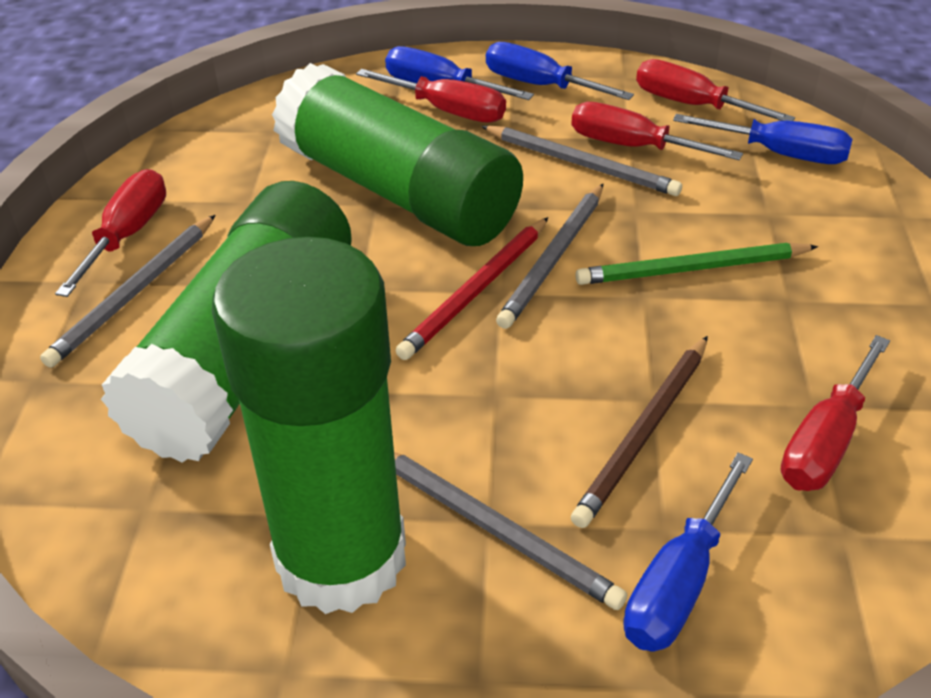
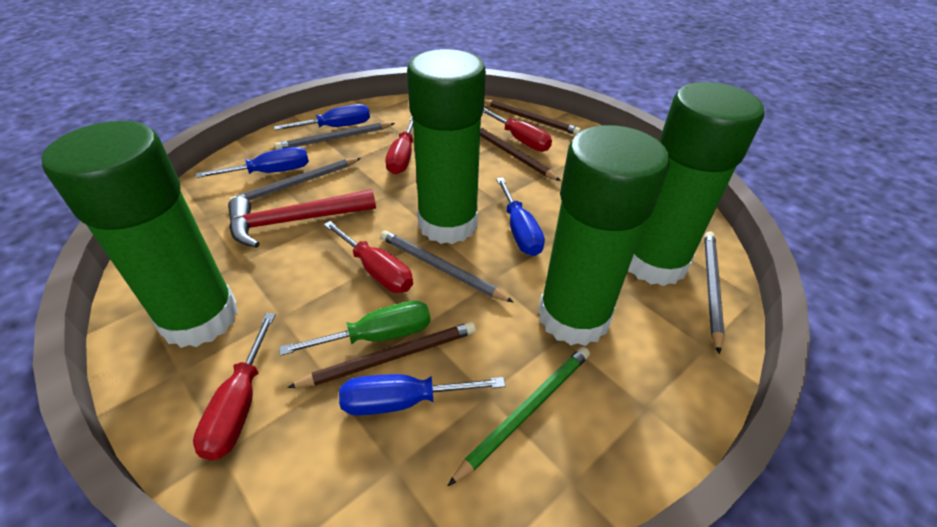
brown pencil: [571,336,708,528] = 1 -> [287,322,476,388] [480,127,561,181] [484,100,581,135] = 3
green glue stick: [101,181,352,463] [212,237,406,614] [272,63,523,246] = 3 -> [41,121,238,348] [407,49,486,244] [538,125,670,346] [628,82,764,286] = 4
green screwdriver: none = 0 -> [279,301,431,356] = 1
red hammer: none = 0 -> [228,189,376,248] = 1
red pencil: [396,217,548,360] = 1 -> none = 0
red screwdriver: [55,169,166,297] [356,69,506,123] [571,102,743,160] [636,59,795,121] [781,335,890,491] = 5 -> [193,313,276,461] [324,221,413,293] [386,116,413,174] [483,108,552,152] = 4

